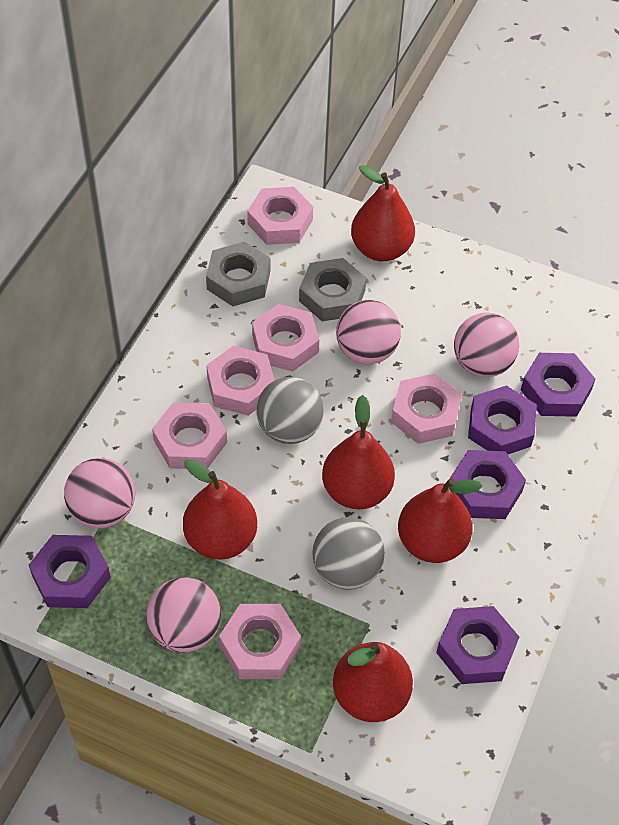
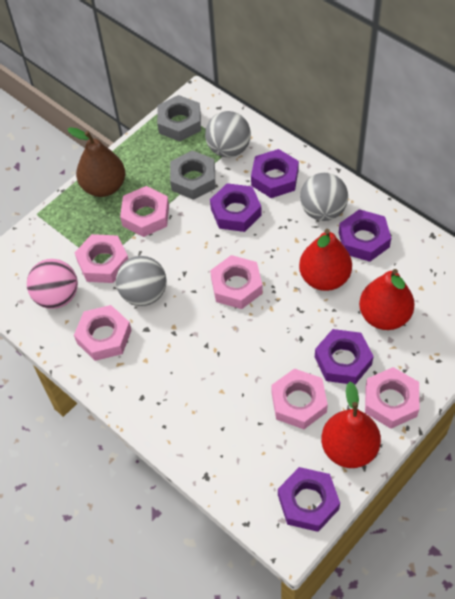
brown pear: none = 0 -> [68,127,125,197] = 1
grey ball: [257,377,324,444] [312,517,385,590] = 2 -> [116,256,167,306] [205,111,251,157] [300,173,348,221] = 3
pink ball: [64,458,135,528] [146,577,221,653] [336,300,401,364] [454,312,519,377] = 4 -> [27,259,78,309] = 1
red pear: [183,459,257,560] [322,395,395,509] [333,642,413,722] [351,165,415,261] [398,478,482,563] = 5 -> [299,229,352,291] [321,382,381,468] [359,269,415,330] = 3

